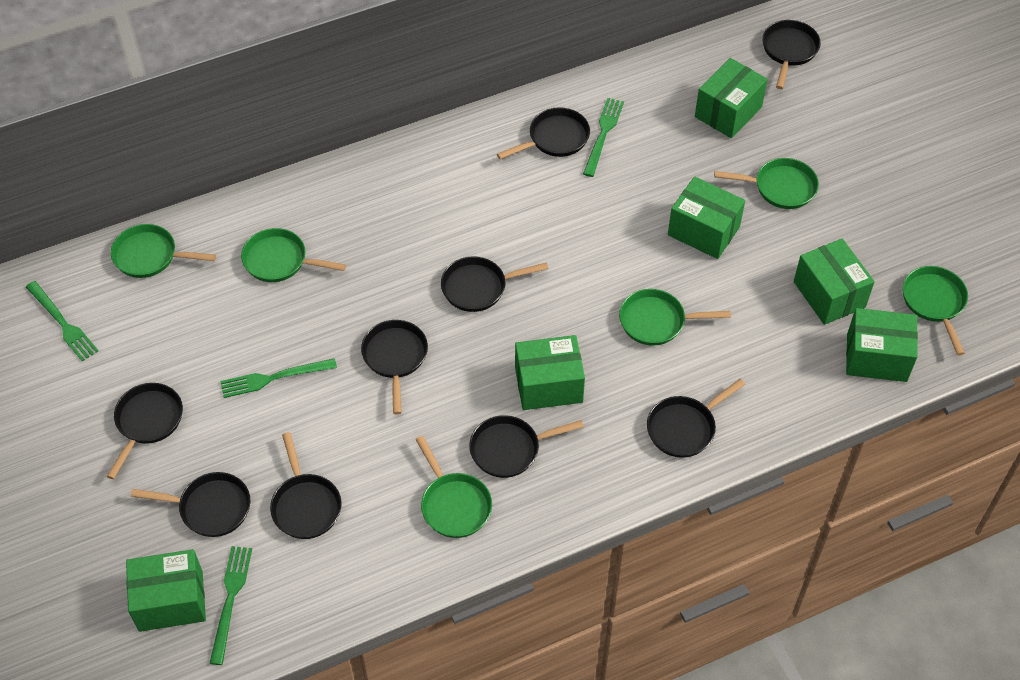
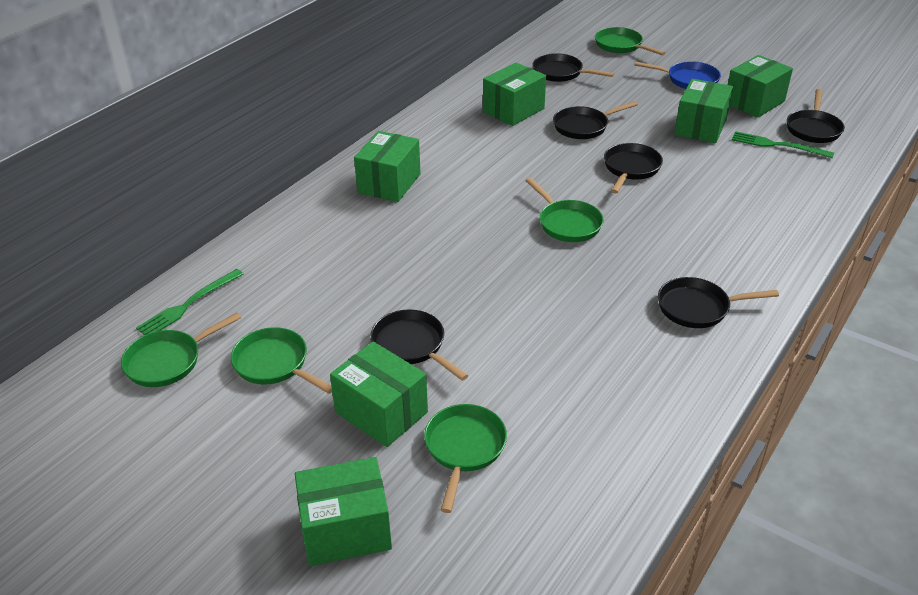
black pan: [106,383,183,479] [131,472,250,537] [270,432,341,539] [361,320,428,414] [441,257,548,312] [469,415,584,478] [497,107,590,159] [647,379,745,458] [762,20,821,89] = 9 -> [371,310,468,381] [533,53,614,82] [553,101,638,139] [604,143,663,194] [658,277,779,328] [787,89,845,143] = 6
blue pan: none = 0 -> [634,61,721,89] = 1
green fork: [26,281,98,361] [209,546,252,665] [220,358,337,398] [583,98,624,177] = 4 -> [136,269,243,335] [732,131,834,158] = 2
green pan: [111,224,216,278] [241,228,346,282] [415,436,492,538] [619,289,731,346] [714,158,819,209] [902,266,968,355] = 6 -> [121,312,241,387] [231,327,332,394] [424,404,507,513] [526,178,604,242] [595,27,665,55] = 5

